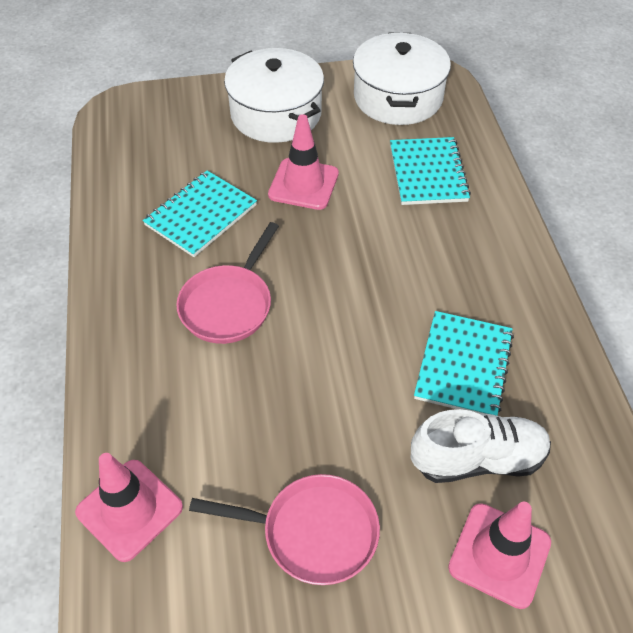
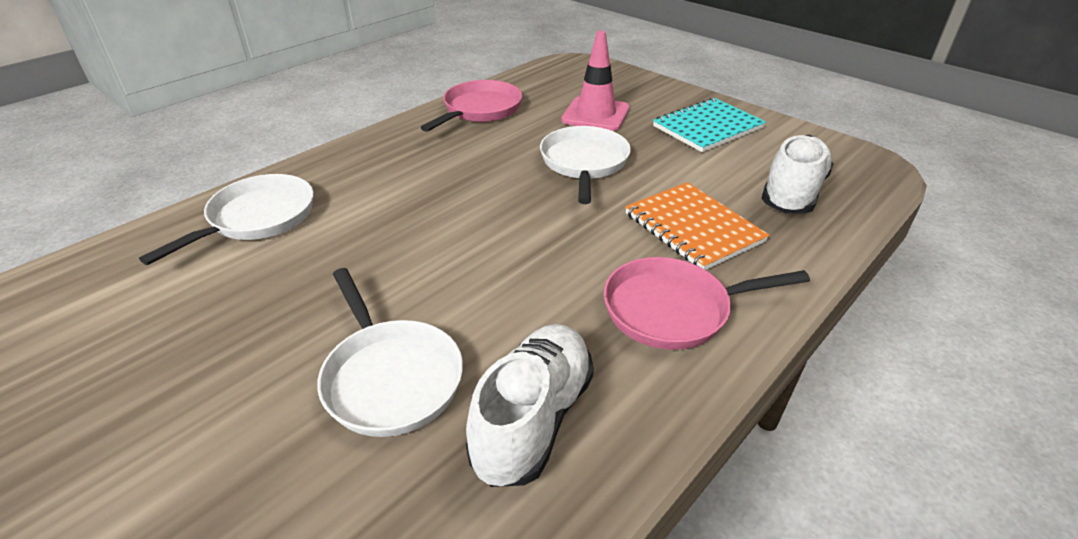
orange notebook: none = 0 -> [625,182,769,270] = 1
pink traffic cone: [75,453,183,562] [268,114,339,210] [448,502,551,609] = 3 -> [561,31,630,131] = 1
turquoise notebook: [143,171,257,257] [390,137,471,205] [414,311,514,416] = 3 -> [653,98,766,152] = 1
white pan: none = 0 -> [139,174,314,265] [317,268,463,437] [540,126,631,204] = 3
white pot: [224,48,324,143] [353,32,451,125] = 2 -> none = 0
white shoe: [411,409,551,483] = 1 -> [466,324,594,487] [761,135,834,214] = 2

